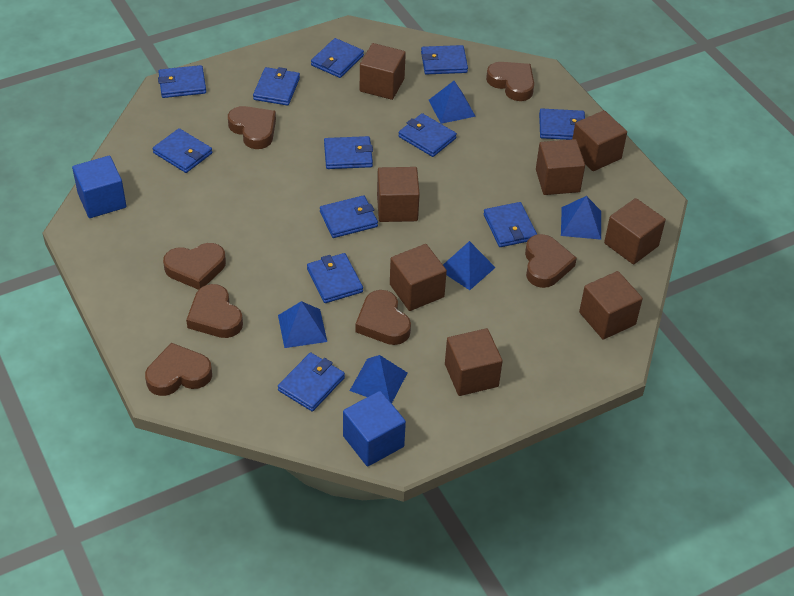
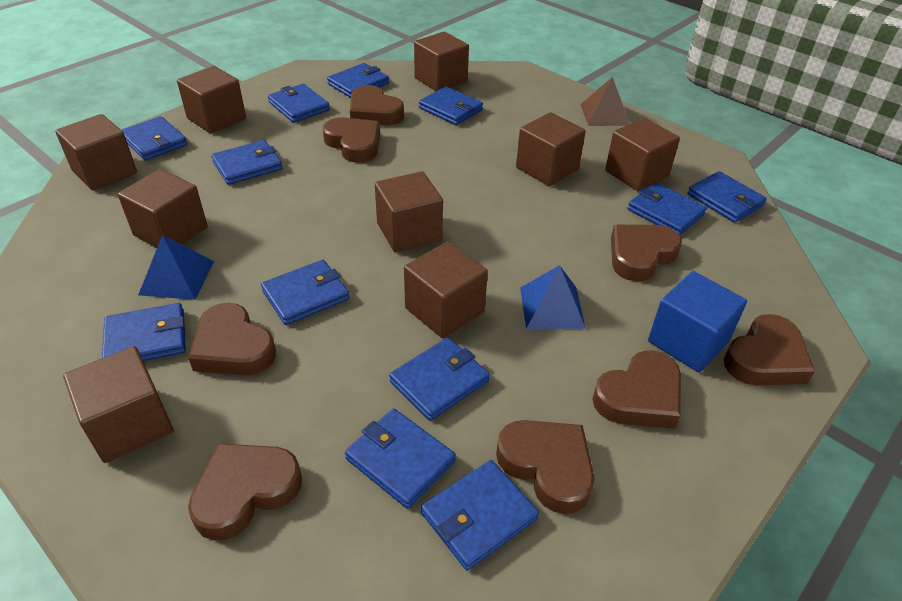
blue cube: [72,156,126,218] [343,391,406,467] = 2 -> [648,271,747,373] = 1
blue pyramid: [278,301,327,348] [350,355,407,403] [429,81,476,124] [443,241,496,290] [561,196,601,240] = 5 -> [138,235,214,300] [520,265,586,329] = 2
brown cube: [360,43,406,100] [377,167,420,222] [390,244,447,311] [445,328,503,396] [536,139,585,195] [572,110,627,171] [579,271,643,340] [604,198,666,264] = 8 -> [55,114,137,190] [63,346,173,463] [118,169,208,248] [177,66,246,134] [375,171,443,253] [404,241,488,339] [414,31,469,91] [516,112,586,186] [605,118,680,192] = 9
brown heart: [145,343,212,396] [163,243,226,290] [186,284,243,338] [228,106,276,149] [355,290,411,345] [486,62,534,101] [525,234,577,288] = 7 -> [188,303,276,376] [188,443,302,540] [323,117,380,163] [350,85,404,125] [496,420,594,514] [593,351,681,429] [611,225,682,281] [724,314,815,385] = 8
brown pyramid: none = 0 -> [580,77,630,126] = 1

